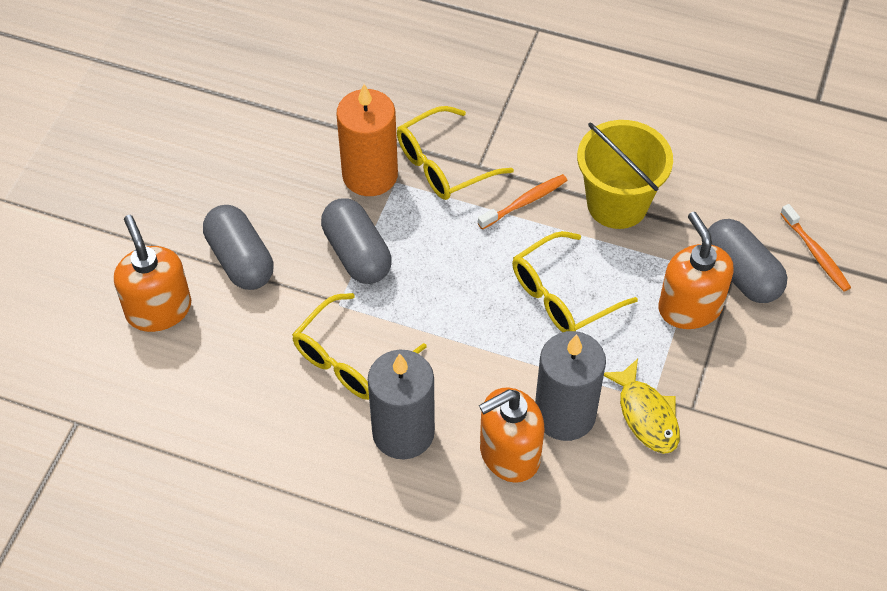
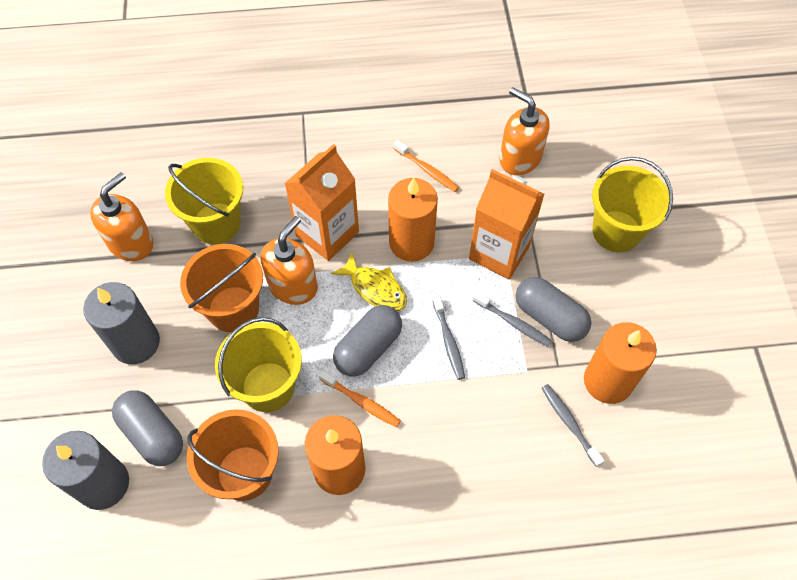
grey toothbrush: none = 0 -> [432,295,465,380] [473,292,552,347] [542,384,605,467] = 3
orange bucket: none = 0 -> [180,244,263,332] [187,409,278,501] = 2
orange candle: [336,84,398,196] = 1 -> [305,415,366,495] [388,178,438,262] [584,322,657,404] = 3
orange carton: none = 0 -> [284,144,359,261] [469,169,544,279] = 2
yellow bucket: [577,120,673,229] = 1 -> [165,158,243,244] [215,317,302,412] [592,157,673,252] = 3
yellow glasses: [292,293,427,400] [397,106,514,200] [512,231,638,332] = 3 -> none = 0

